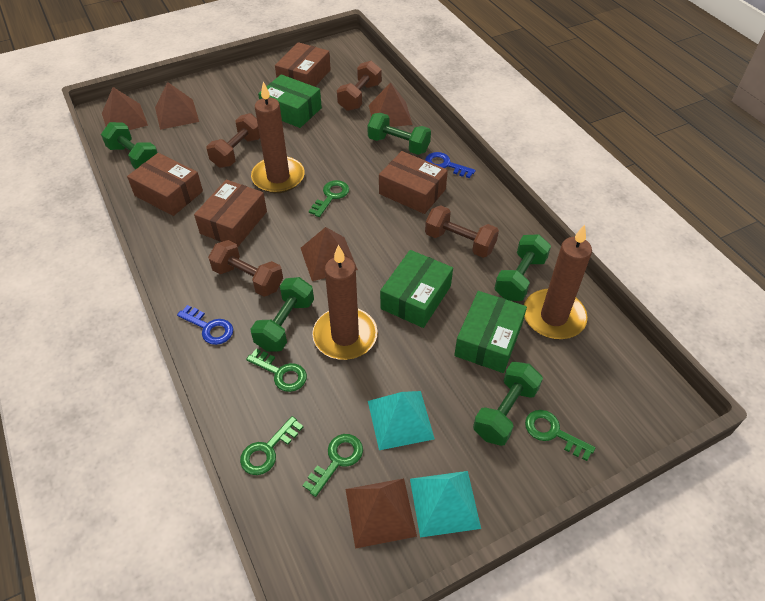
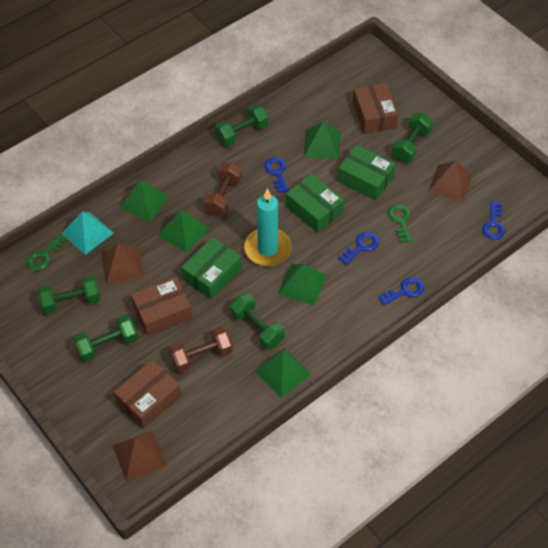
blue key: [177,305,233,345] [425,152,476,178] = 2 -> [264,157,289,193] [339,232,379,265] [378,277,424,306] [482,201,505,240] = 4
brown box: [127,153,203,216] [194,180,267,247] [275,42,331,87] [379,151,448,214] = 4 -> [114,359,181,429] [131,277,193,336] [353,83,399,134] = 3
brown candle: [251,82,305,193] [312,245,378,360] [524,225,592,339] = 3 -> none = 0
brown dumbbell: [207,113,260,168] [208,240,283,297] [337,61,382,111] [425,205,499,258] = 4 -> [169,326,233,373] [204,162,243,216] = 2
brown pyramid: [102,87,148,130] [155,82,199,130] [301,227,358,281] [346,478,417,549] [369,82,413,127] = 5 -> [101,244,144,284] [113,430,167,482] [429,161,473,201] = 3
green key: [240,416,303,475] [246,348,307,392] [303,434,363,497] [309,180,349,217] [525,410,595,461] = 5 -> [26,235,67,271] [388,204,411,243] = 2
green pyramid: none = 0 -> [119,180,169,222] [158,210,210,253] [255,348,311,398] [278,264,327,306] [304,122,341,159] = 5
turquoise candle: none = 0 -> [244,188,292,266] = 1
turquoise pyramid: [368,391,435,450] [410,471,481,538] = 2 -> [61,212,113,255] = 1

